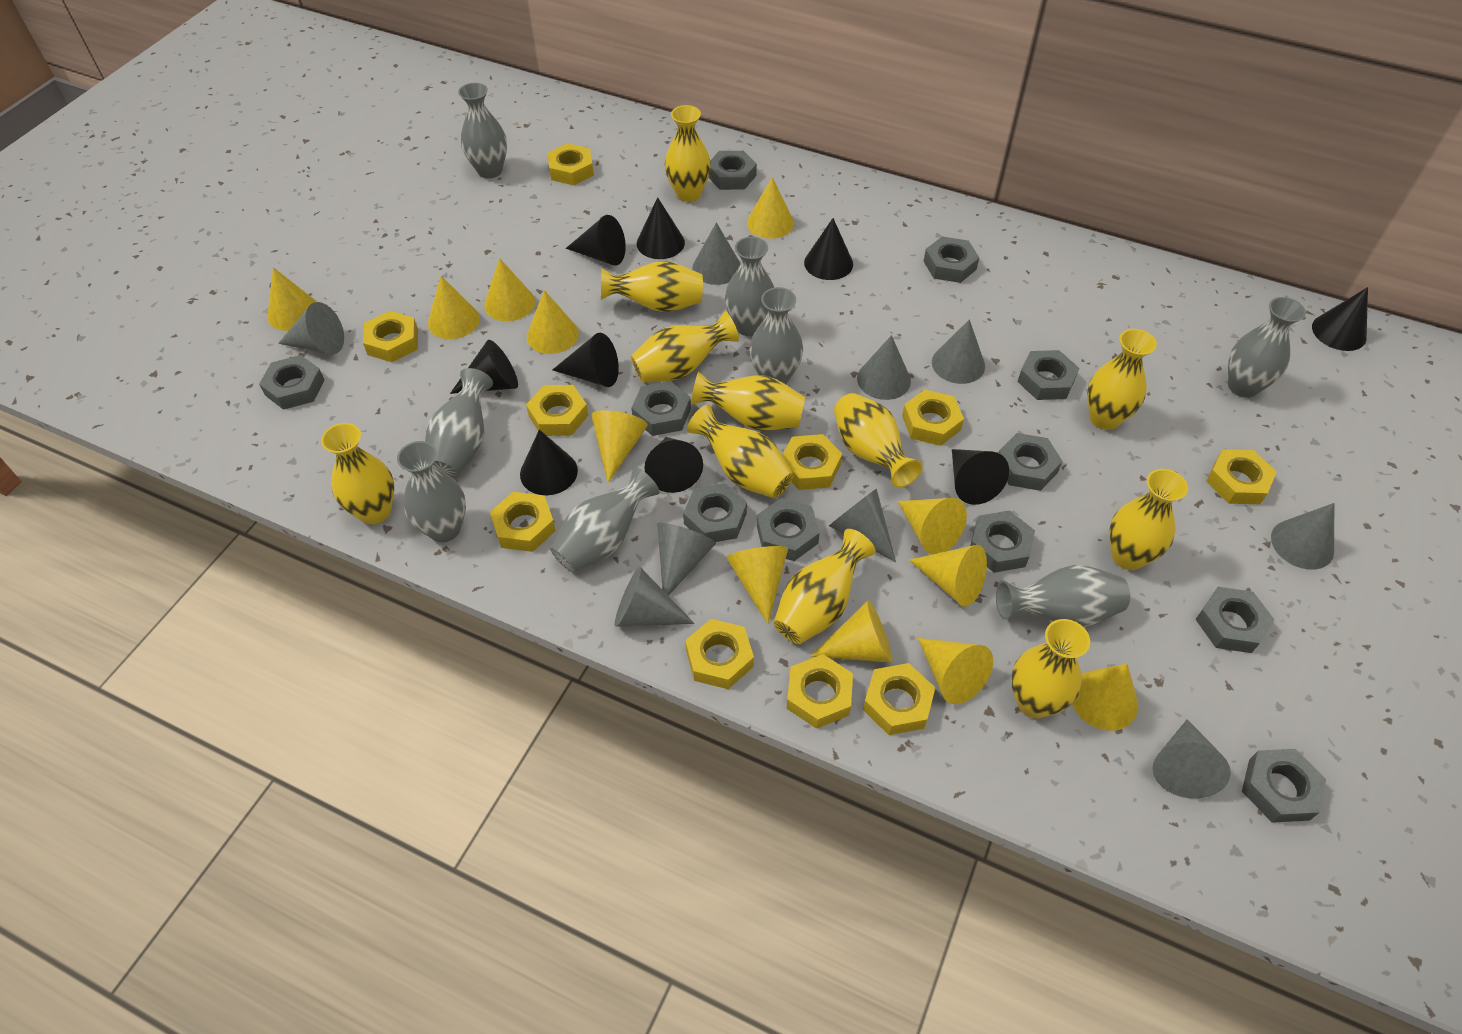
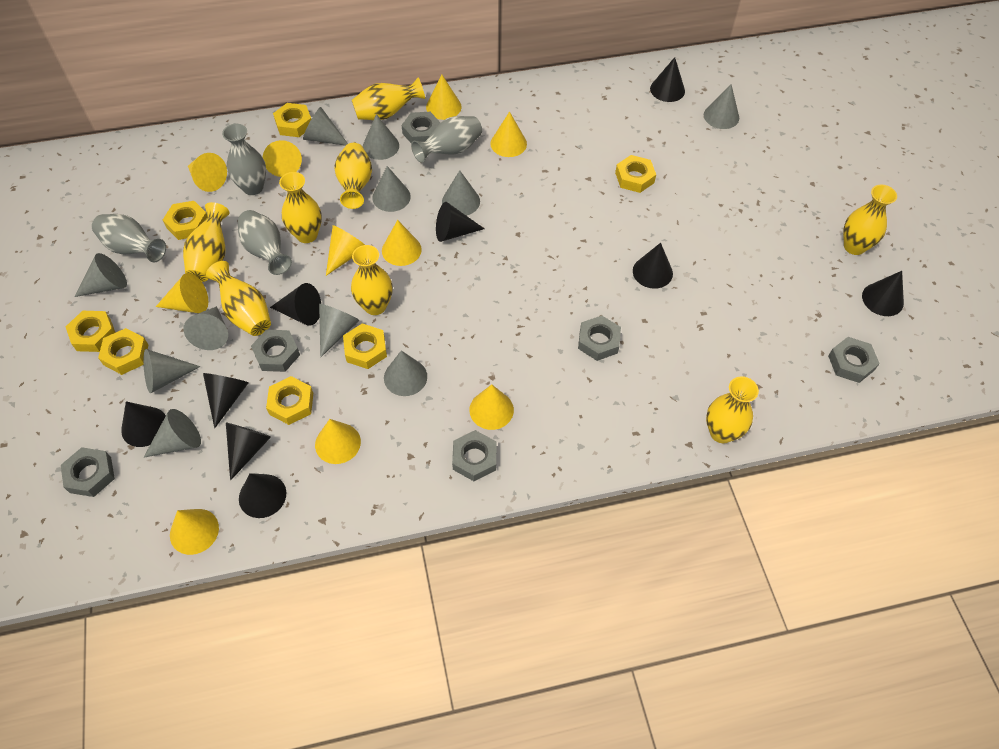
grey cone: [278,302,344,355] [615,567,694,627] [657,523,716,596] [692,222,741,285] [829,488,896,562] [857,335,911,400] [932,319,985,384] [1152,719,1231,799] [1271,503,1334,570] = 9 -> [75,253,127,297] [143,349,201,393] [144,409,201,457] [184,306,228,350] [303,107,348,146] [319,304,360,357] [363,114,399,160] [372,166,411,212] [384,350,427,396] [442,170,480,215] [704,84,739,129] = 11
grey nut: [259,355,325,410] [631,381,691,436] [683,483,747,542] [709,151,757,190] [757,498,820,561] [924,236,979,283] [970,510,1035,573] [998,433,1062,491] [1017,350,1079,400] [1195,587,1275,653] [1242,749,1326,823] = 11 -> [61,447,115,497] [251,330,300,372] [402,112,441,143] [452,430,497,481] [578,316,621,361] [828,337,880,383] = 6
grey vase: [397,441,466,542] [425,368,493,478] [458,83,507,179] [550,467,660,573] [725,237,774,337] [750,287,803,384] [996,565,1130,627] [1228,297,1306,398] = 8 -> [92,214,166,262] [222,124,266,195] [238,210,292,275] [411,116,482,163] = 4
yellow cone: [267,267,317,331] [428,276,480,339] [484,258,535,321] [527,290,579,354] [591,410,648,483] [726,546,788,624] [747,177,794,239] [811,600,892,663] [897,498,967,554] [909,545,987,607] [918,638,993,704] [1072,664,1138,731] = 12 -> [156,273,208,313] [170,509,219,555] [188,153,227,192] [263,140,302,177] [315,419,361,464] [326,225,365,276] [382,220,422,266] [426,75,462,120] [469,384,514,430] [491,112,527,157] = 10
yellow nut: [363,311,418,362] [490,492,556,552] [526,385,588,436] [547,143,594,185] [685,619,754,689] [782,434,842,490] [786,654,853,729] [863,663,936,735] [902,390,964,446] [1206,449,1276,504] = 10 -> [66,311,116,352] [98,328,148,375] [163,201,207,240] [266,376,313,425] [273,103,311,137] [343,323,387,369] [615,155,656,193] = 7
yellow vase: [321,423,394,524] [601,261,703,312] [631,312,739,383] [665,105,711,202] [687,404,794,498] [691,371,805,431] [774,529,876,644] [834,393,922,488] [1011,619,1090,718] [1087,329,1157,430] [1109,469,1188,570] = 11 -> [183,202,229,282] [206,261,271,336] [279,172,322,243] [334,143,372,209] [351,245,393,315] [352,77,425,120] [706,376,759,443] [843,185,897,255] = 8

